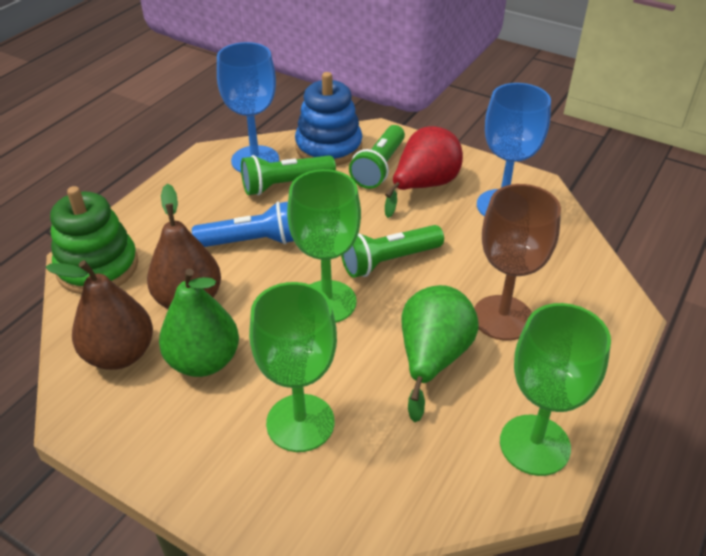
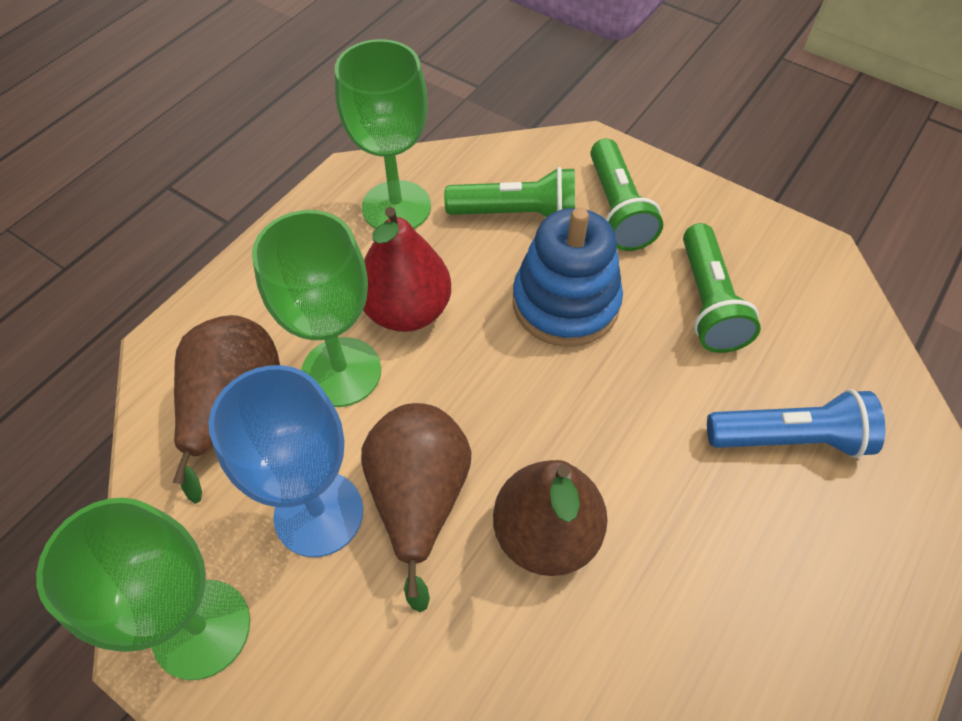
blue goblet: [217,42,279,172] [477,83,551,217] = 2 -> [209,365,363,557] = 1
brown goblet: [474,184,561,340] = 1 -> none = 0
brown pear: [45,260,153,370] [147,184,221,309] = 2 -> [173,315,280,504] [361,403,471,612] [493,460,608,576] = 3
green pear: [159,269,239,377] [402,285,479,422] = 2 -> none = 0
green stacking toy: [50,186,138,294] = 1 -> none = 0

